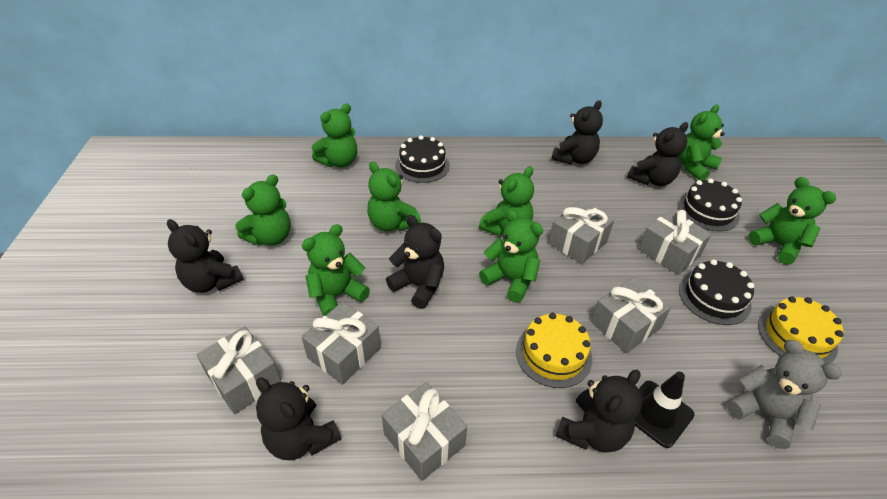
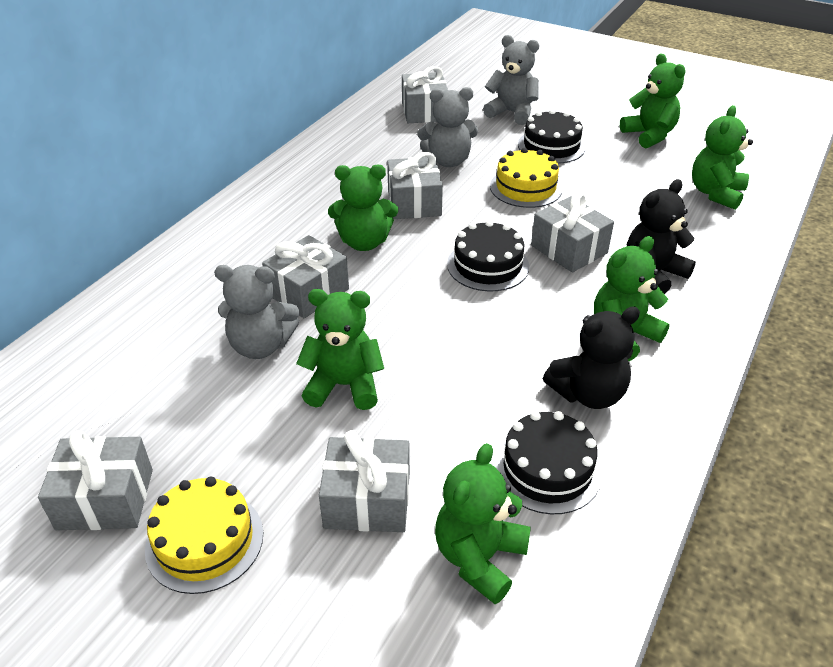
black teddy bear: [167,219,244,293] [256,377,342,460] [386,215,444,309] [552,100,603,165] [556,370,642,453] [627,122,688,186] = 6 -> [543,306,640,409] [627,179,696,294] = 2
black traffic cone: [635,372,694,448] = 1 -> none = 0
green teddy bear: [235,174,291,246] [302,224,370,316] [312,104,357,168] [367,162,421,231] [479,166,534,236] [479,210,543,302] [679,104,725,181] [748,177,836,264] = 8 -> [296,289,384,410] [328,165,398,251] [435,443,531,604] [594,236,670,361] [620,53,686,148] [692,105,753,210] = 6
grey teddy bear: [727,340,842,449] = 1 -> [214,265,299,359] [417,87,478,167] [483,35,539,125] = 3

